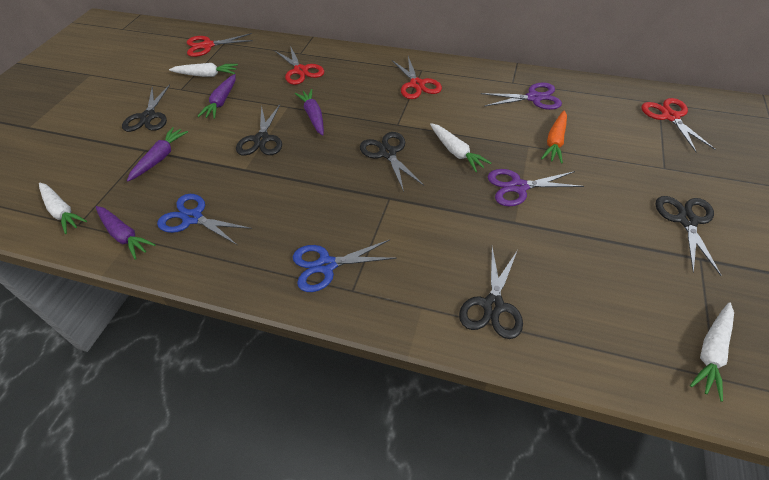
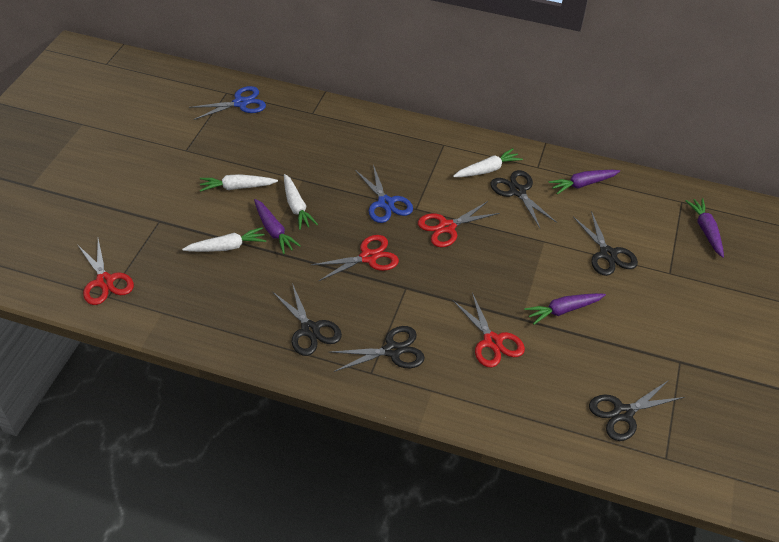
orange carrot: [541,110,567,164] = 1 -> none = 0
purple scissors: [481,82,562,110] [488,169,584,207] = 2 -> none = 0

